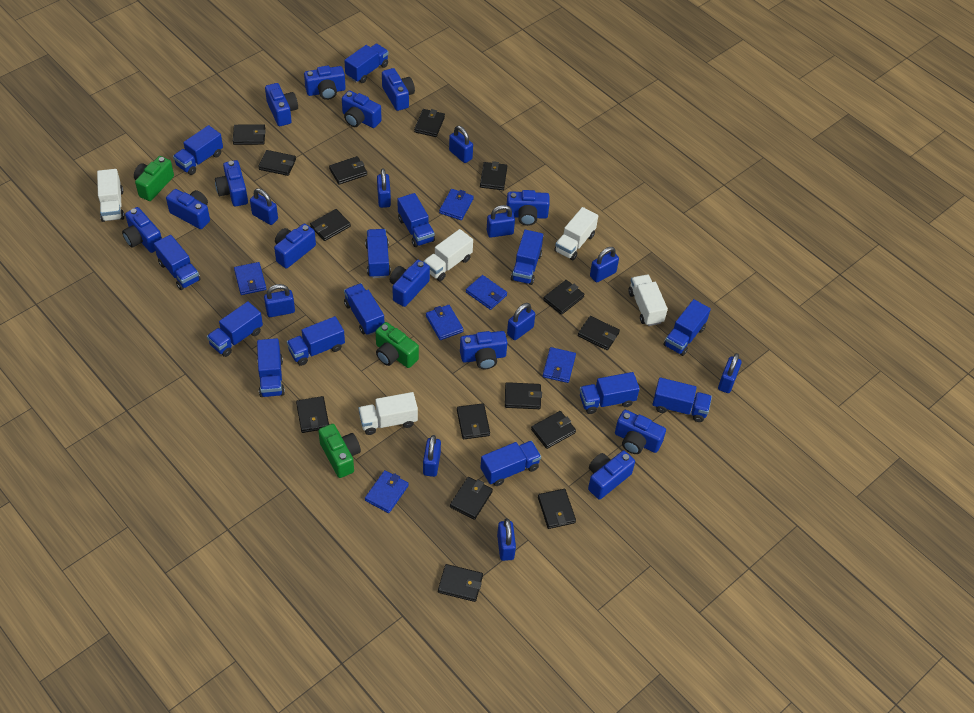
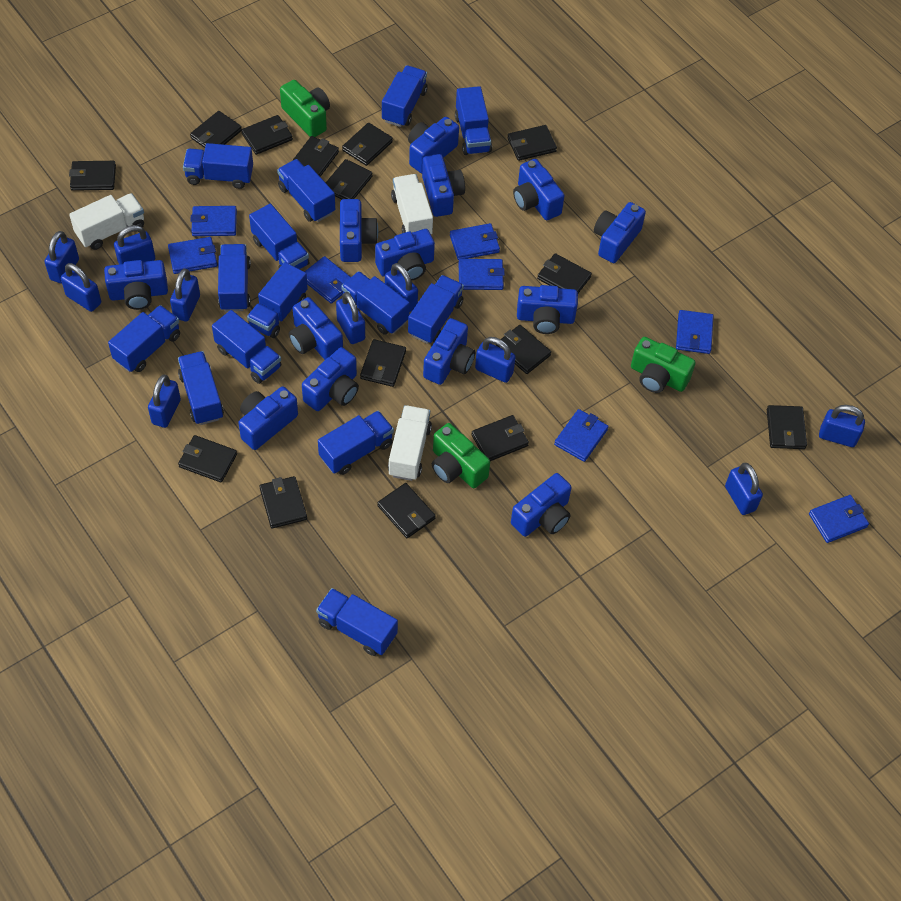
blue wallet: [234,262,266,295] [365,470,409,513] [426,305,464,340] [439,189,474,220] [466,275,507,310] [543,347,576,383] = 6 -> [168,237,217,274] [190,206,237,236] [304,256,351,304] [450,223,500,260] [459,259,505,290] [554,409,609,462] [676,310,713,354] [809,495,869,543] = 8
white truck: [97,169,125,222] [358,392,418,435] [423,229,473,281] [554,207,598,260] [628,275,668,326] = 5 -> [69,193,144,250] [388,405,432,481] [391,174,433,234] = 3

